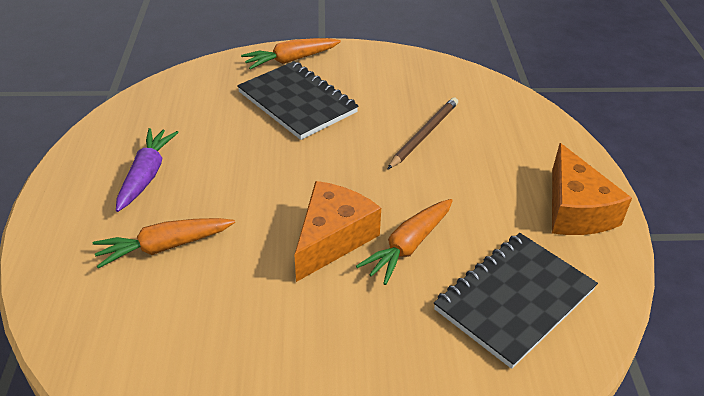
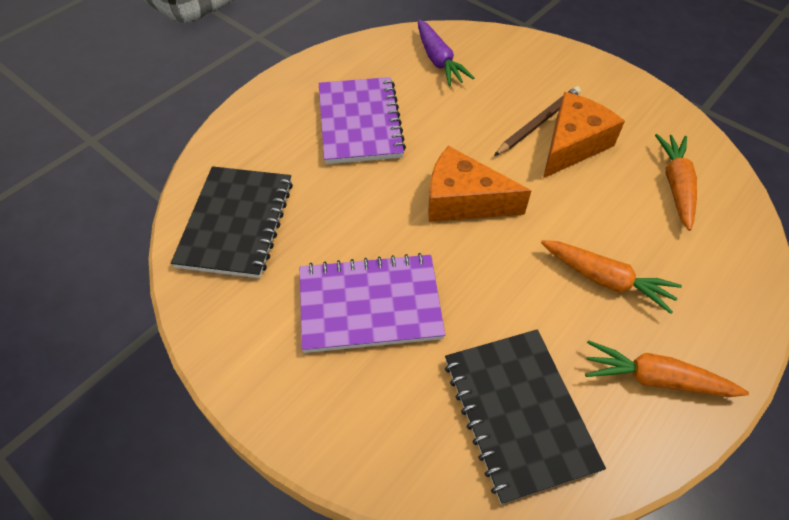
purple notebook: none = 0 -> [300,253,445,353] [319,77,406,164] = 2

